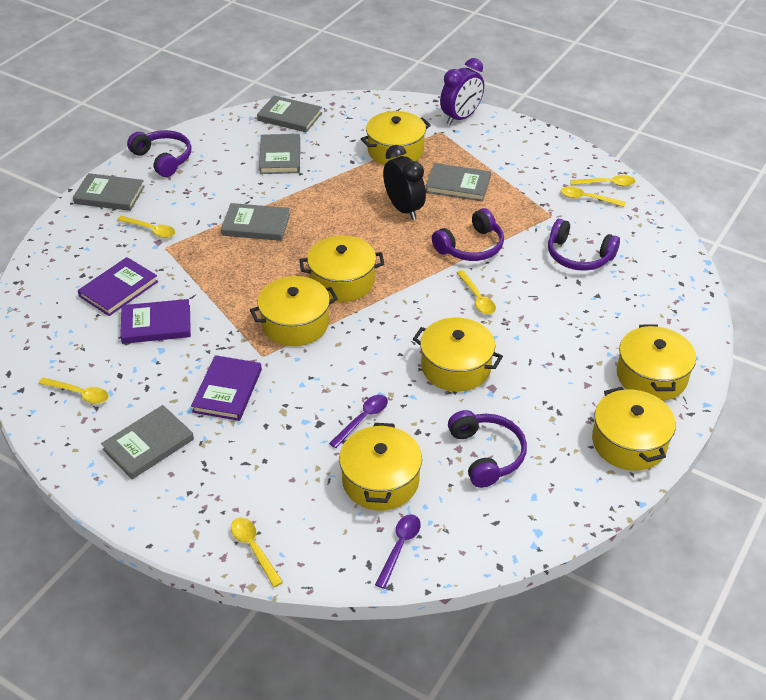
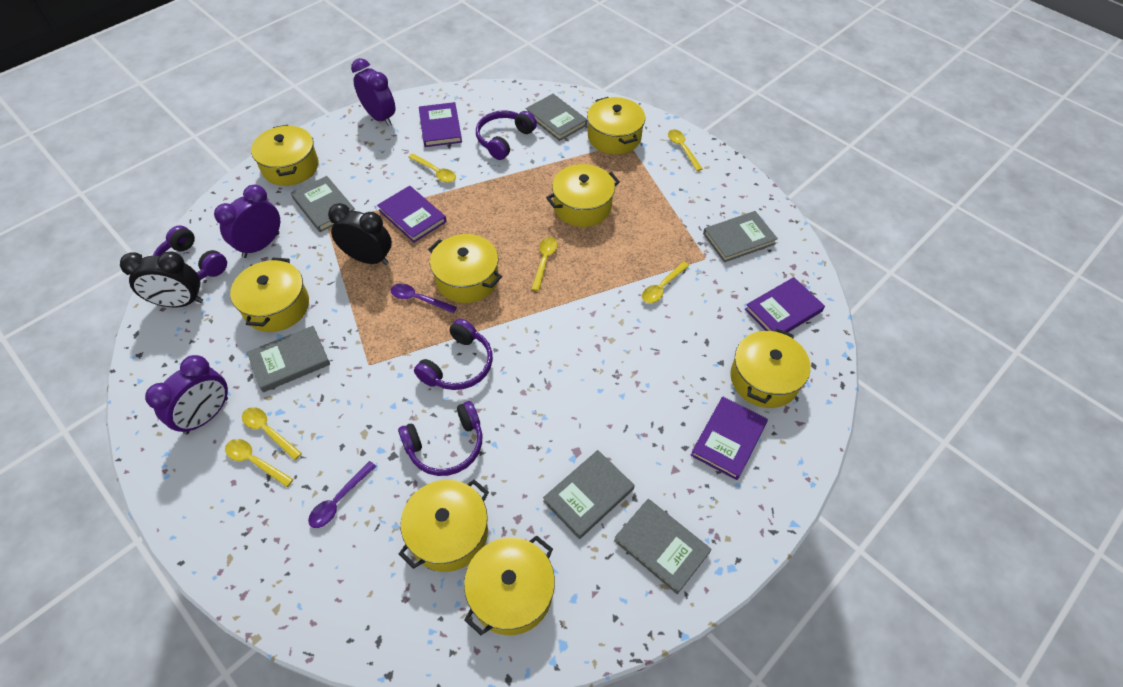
black clock: [383,145,426,220] = 1 -> [120,251,203,307] [328,203,392,265] = 2
purple book: [78,257,158,316] [120,299,191,344] [191,355,262,421] = 3 -> [377,186,446,243] [419,102,462,147] [691,396,768,480] [745,277,825,332] = 4
purple clock: [440,58,484,125] = 1 -> [145,355,228,434] [214,185,280,258] [351,58,395,126] = 3
yellow pot: [250,276,338,346] [300,236,384,302] [339,423,422,511] [361,111,431,165] [413,317,503,392] [592,387,676,471] [617,324,696,401] = 7 -> [230,258,309,332] [251,125,318,186] [399,479,489,572] [428,234,502,303] [464,535,555,635] [546,164,620,227] [587,97,645,155] [730,328,811,408] = 8

